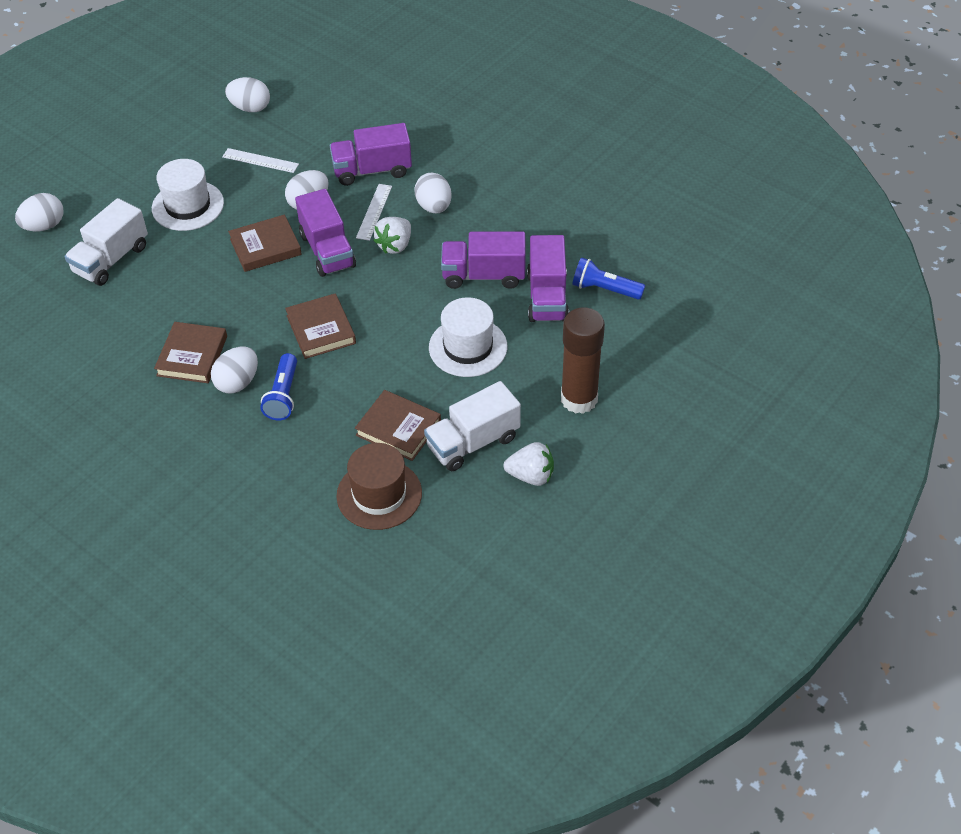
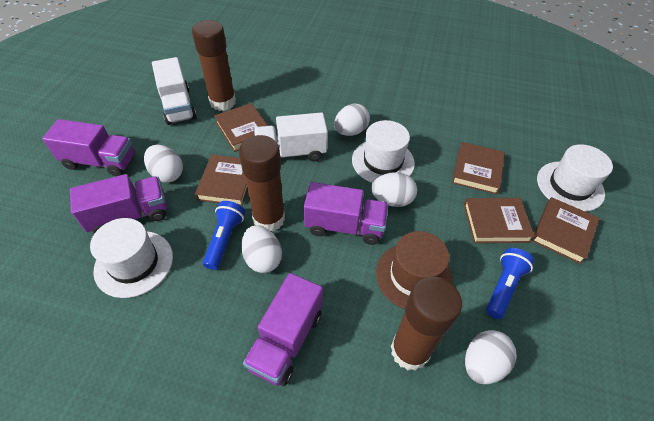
brown book: [154,322,227,383] [228,215,302,272] [285,293,356,359] [355,390,441,461] = 4 -> [195,155,248,206] [214,103,268,152] [452,142,505,195] [464,198,535,243] [531,197,599,264] = 5
brown glue stick: [561,308,605,414] = 1 -> [192,20,236,111] [239,135,285,232] [391,277,462,371] = 3
white hat: [152,159,224,231] [429,297,507,377] = 2 -> [90,218,173,298] [352,120,415,183] [537,144,613,212] = 3
white ruler: [222,148,299,173] [356,184,392,241] = 2 -> none = 0
white strawberry: [374,217,411,254] [503,442,554,486] = 2 -> none = 0

